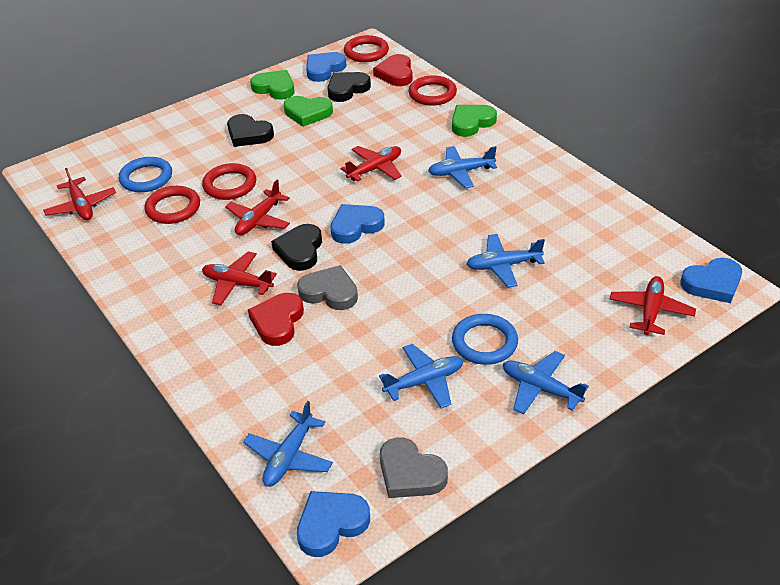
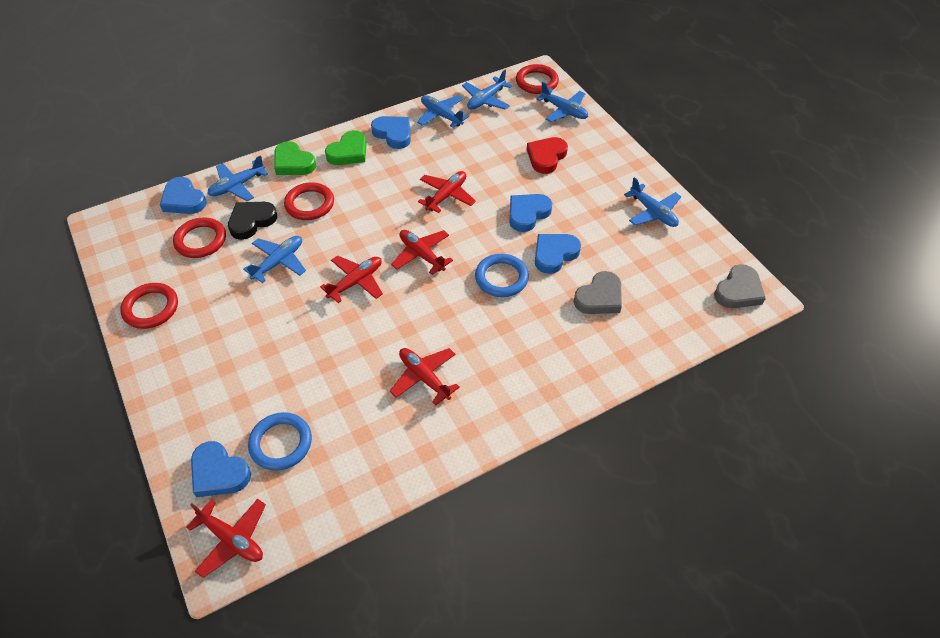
black heart: [227,114,274,147] [271,224,322,271] [327,72,371,102] = 3 -> [228,202,277,240] = 1
blue heart: [297,491,370,557] [306,52,346,82] [330,204,385,244] [681,258,742,303] = 4 -> [160,177,207,214] [191,441,251,497] [371,116,411,149] [509,194,552,232] [535,234,581,274] = 5
blue plane: [243,401,333,487] [379,344,463,408] [428,146,497,188] [467,234,545,287] [503,351,589,414] = 5 -> [208,155,268,201] [243,236,306,283] [417,95,469,128] [462,70,512,110] [536,82,588,122] [624,177,681,227] = 6
green heart: [250,70,295,100] [284,96,333,127] [452,105,497,137] = 3 -> [274,141,316,175] [325,130,367,165] = 2
red heart: [248,293,304,346] [373,54,413,86] = 2 -> [527,137,568,174] = 1

